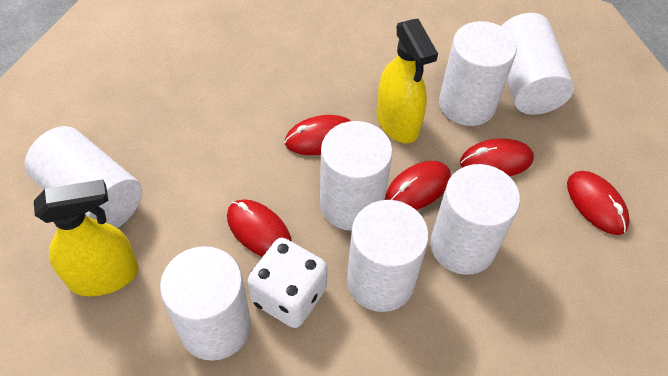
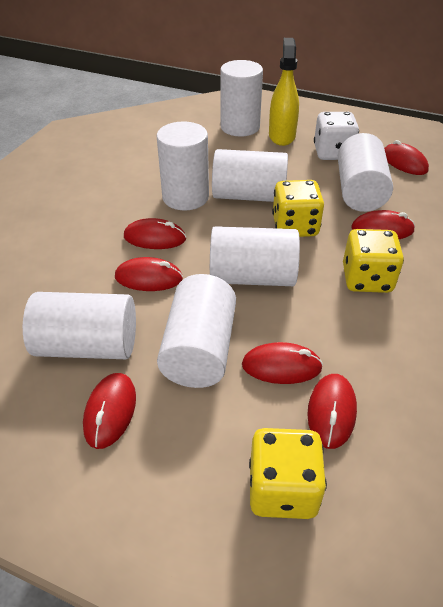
red mouse: [227,199,292,257] [284,115,351,155] [385,161,451,210] [460,138,534,176] [567,171,630,235] = 5 -> [83,373,136,449] [115,257,183,291] [124,218,186,249] [242,342,323,384] [307,374,357,449] [351,210,415,239] [384,140,429,175] = 7
yellow dice: none = 0 -> [249,428,327,519] [272,180,324,237] [343,229,404,293] = 3
yellow spray bottle: [34,179,139,296] [377,18,438,143] = 2 -> [269,38,299,146] = 1

